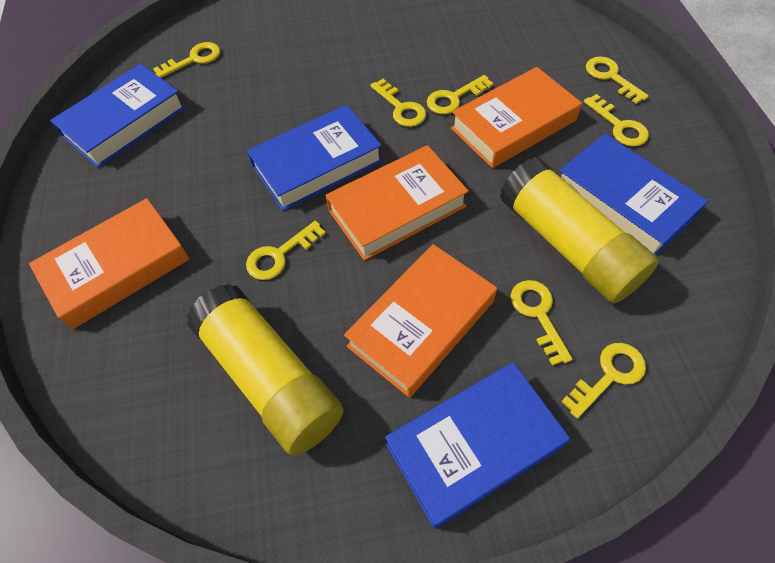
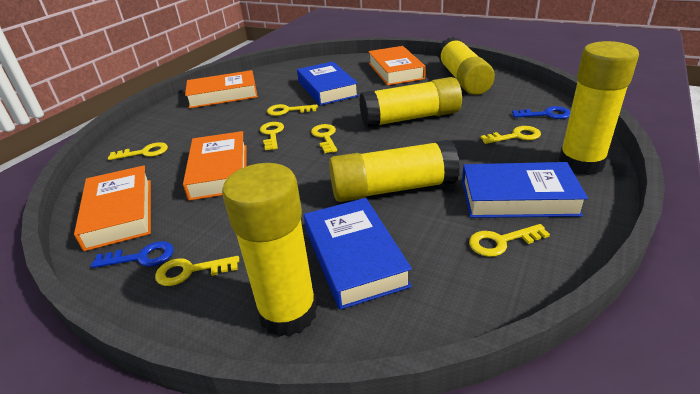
blue book: [50,64,186,168] [247,105,382,211] [385,362,570,529] [560,134,708,255] = 4 -> [297,62,359,105] [304,198,412,310] [462,162,588,218] = 3
blue key: none = 0 -> [91,241,174,268] [512,106,571,119] = 2
yellow glue stick: [186,283,344,456] [499,157,659,303] = 2 -> [222,163,317,337] [329,140,460,202] [359,77,462,128] [437,37,495,95] [559,41,639,175] = 5
yellow key: [153,42,220,78] [246,221,326,280] [370,79,426,127] [427,75,493,114] [511,280,573,366] [561,343,646,419] [584,94,649,147] [586,56,649,104] = 8 -> [108,142,168,160] [155,256,239,286] [260,122,284,150] [267,104,318,116] [311,124,337,153] [469,224,550,257] [481,126,541,144] = 7

